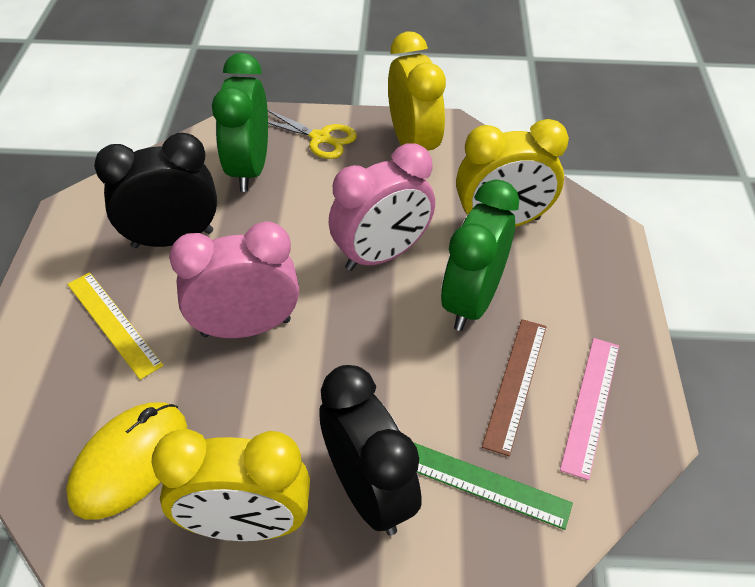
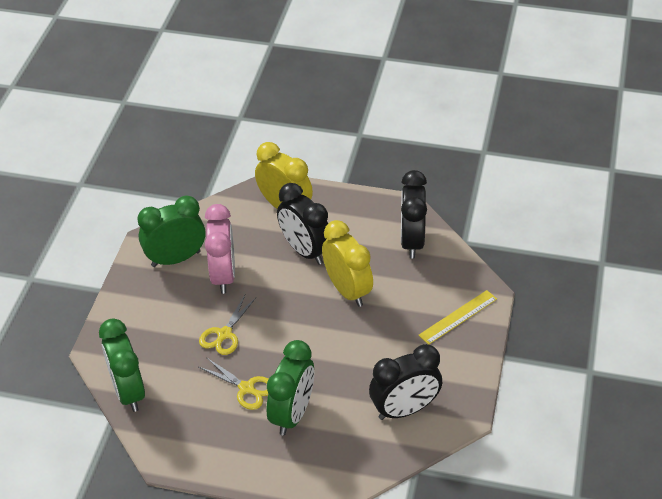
black clock: [94,132,217,248] [319,365,422,536] = 2 -> [277,183,328,265] [369,344,442,420] [401,170,427,259] = 3
brown ruler: [482,319,546,456] = 1 -> none = 0
green clock: [212,53,268,192] [441,180,519,331] = 2 -> [99,319,145,412] [137,196,205,267] [267,340,314,436] = 3
green ruler: [413,442,573,530] = 1 -> none = 0
pink clock: [169,221,299,338] [329,144,435,271] = 2 -> [205,204,235,294] = 1
pink ruler: [560,338,619,480] = 1 -> none = 0
yellow clock: [151,429,310,541] [388,31,446,151] [456,119,569,227] = 3 -> [255,142,313,209] [322,220,373,307] = 2
yellow mouse: [66,402,187,520] = 1 -> none = 0
yellow scissors: [268,110,357,159] = 1 -> [199,295,256,355] [199,357,269,410] = 2

